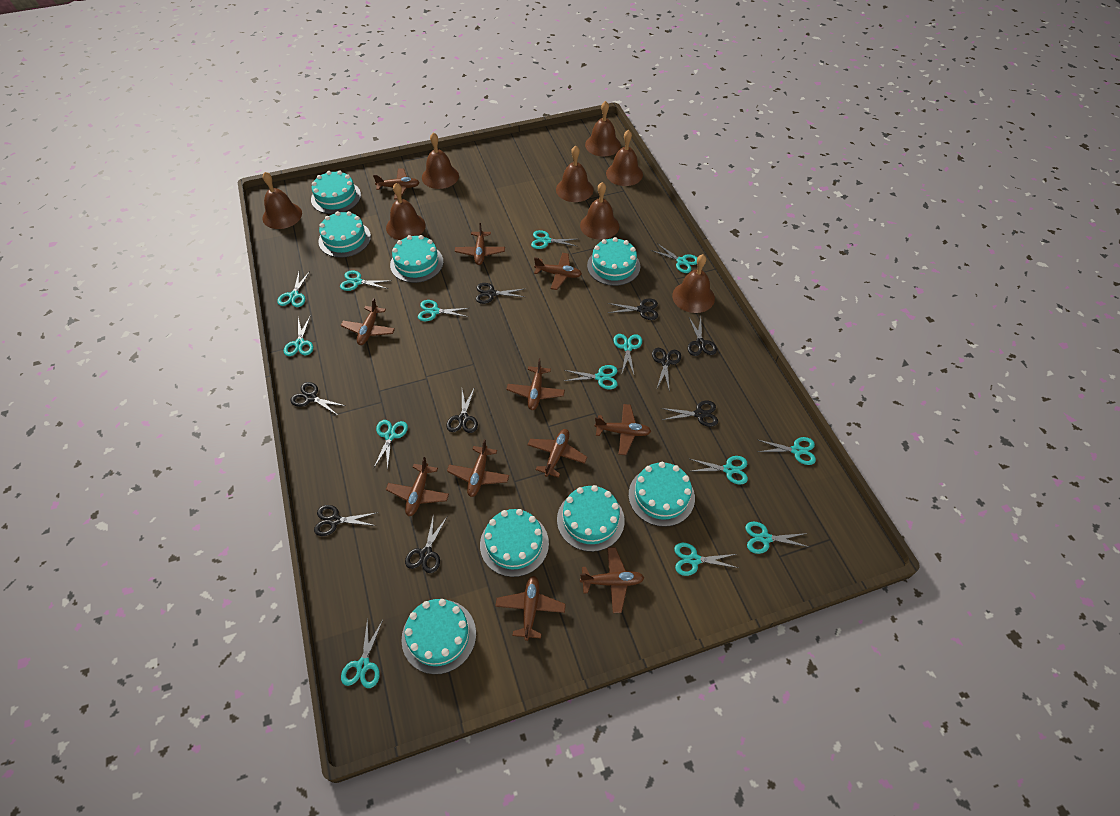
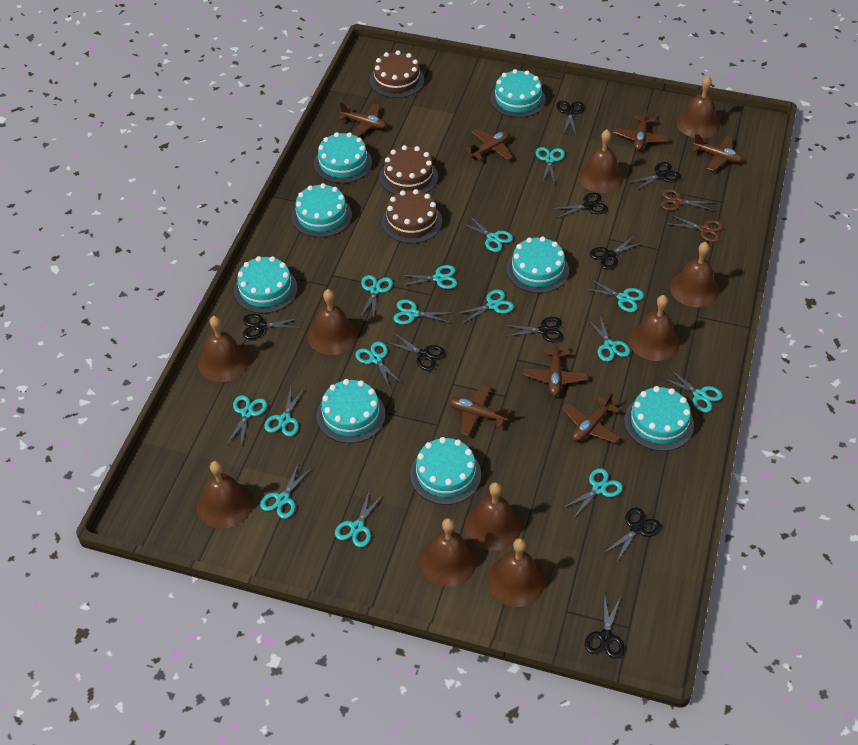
brown bell: [263,172,302,229] [386,183,426,240] [422,133,459,189] [556,145,594,202] [580,182,619,240] [585,101,621,157] [606,130,643,186] [672,254,715,313] = 8 -> [197,461,253,529] [198,316,249,382] [307,289,358,355] [419,518,477,587] [465,482,521,550] [487,538,545,607] [578,129,623,193] [629,295,680,361] [670,242,719,307] [676,76,720,138] = 10
brown cake: none = 0 -> [370,50,424,98] [379,145,438,195] [382,189,442,243] = 3
brown plane: [341,298,395,345] [373,168,420,200] [386,457,449,516] [447,439,509,497] [455,223,505,265] [495,576,566,641] [507,358,565,410] [528,429,587,478] [534,253,582,290] [580,547,644,613] [594,404,651,455] = 11 -> [338,103,387,137] [449,385,509,436] [465,129,512,160] [523,339,588,396] [562,393,620,443] [614,107,669,151] [692,134,743,171] = 7
brown scissors: none = 0 -> [660,189,716,211] [666,214,724,242] = 2
turquoise scissors: [277,271,310,307] [284,317,313,356] [340,270,388,291] [341,618,383,688] [374,420,408,470] [418,300,469,321] [531,230,577,249] [564,365,618,389] [613,334,642,375] [651,244,697,273] [674,543,738,576] [690,456,748,485] [745,522,809,554] [758,437,816,465] = 14 -> [227,395,267,448] [260,462,311,519] [264,387,305,437] [335,489,384,547] [355,341,403,389] [360,275,393,318] [393,299,451,325] [399,265,457,289] [456,290,514,324] [461,216,513,252] [536,147,565,184] [563,468,623,519] [584,279,644,312] [587,316,630,362] [662,368,723,412] = 15

